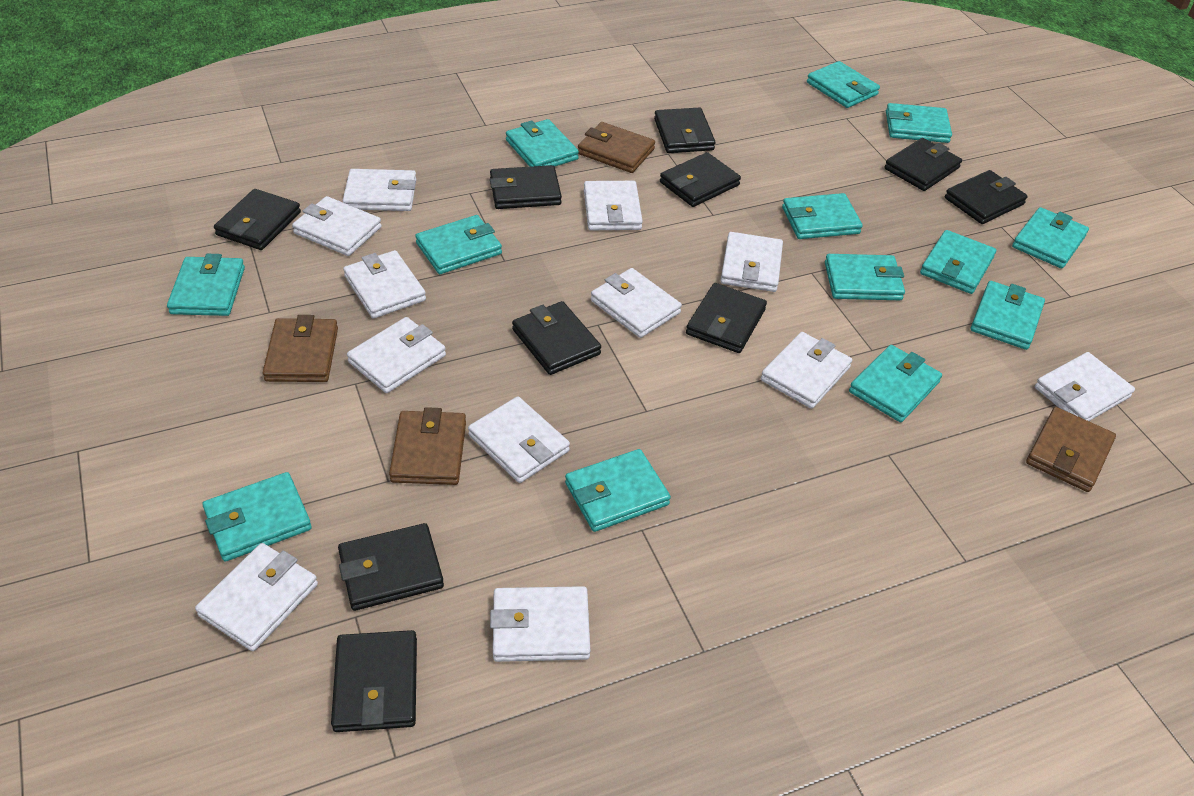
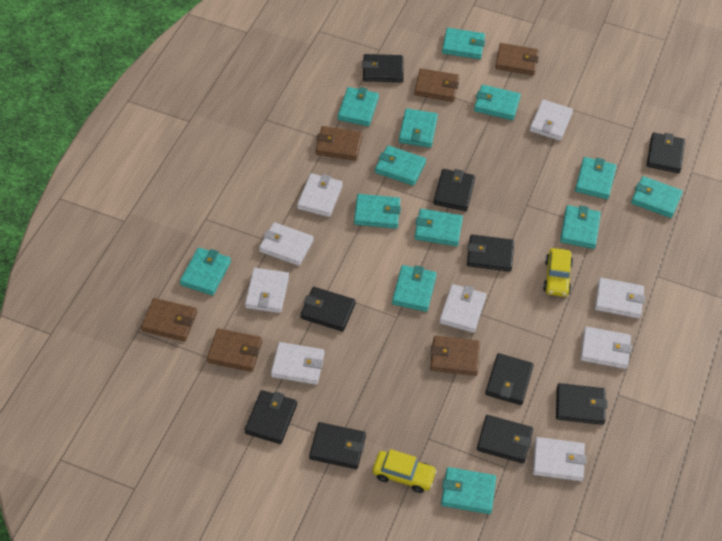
brown wallet: [263,315,338,382] [389,407,466,485] [578,122,655,173] [1026,407,1116,492] = 4 -> [141,298,197,341] [207,328,262,372] [315,126,363,161] [414,68,459,102] [430,335,480,376] [495,43,539,75] = 6
white wallet: [195,543,318,651] [292,196,382,256] [343,169,416,211] [343,250,426,318] [347,317,446,393] [468,396,570,483] [490,586,590,662] [584,181,643,230] [591,268,682,338] [720,232,783,292] [761,332,852,409] [1035,352,1135,421] = 12 -> [245,268,289,313] [259,222,314,266] [271,342,325,385] [297,173,343,217] [439,284,486,333] [530,100,573,141] [533,437,586,481] [580,327,632,369] [595,278,645,318] = 9
yellow car: none = 0 -> [373,449,437,493] [543,248,573,297] = 2

